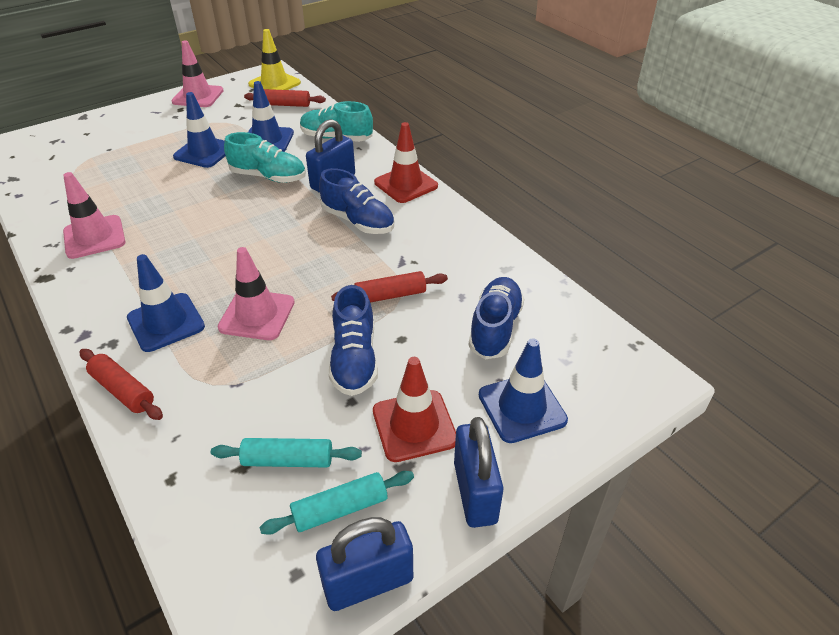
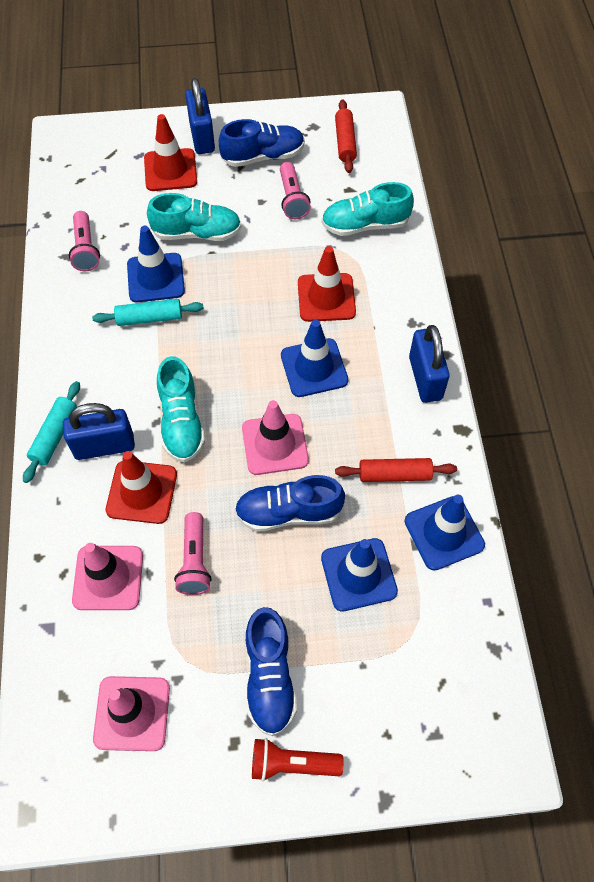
pink flashlight: none = 0 -> [69,211,100,271] [174,512,212,595] [280,162,311,219] = 3
red flashlight: none = 0 -> [252,738,344,781] = 1
red rolling pin: [80,349,163,420] [244,89,326,107] [331,271,448,302] = 3 -> [335,99,357,173] [335,458,457,482] = 2
red traffic cone: [373,357,456,462] [374,122,438,203] = 2 -> [106,451,177,524] [144,114,197,191] [298,246,356,322] = 3
turquoise shoe: [224,132,306,183] [300,101,373,142] = 2 -> [147,193,241,241] [157,356,205,463] [321,182,414,236] = 3
yellow traffic cone: [248,29,301,90] = 1 -> none = 0

